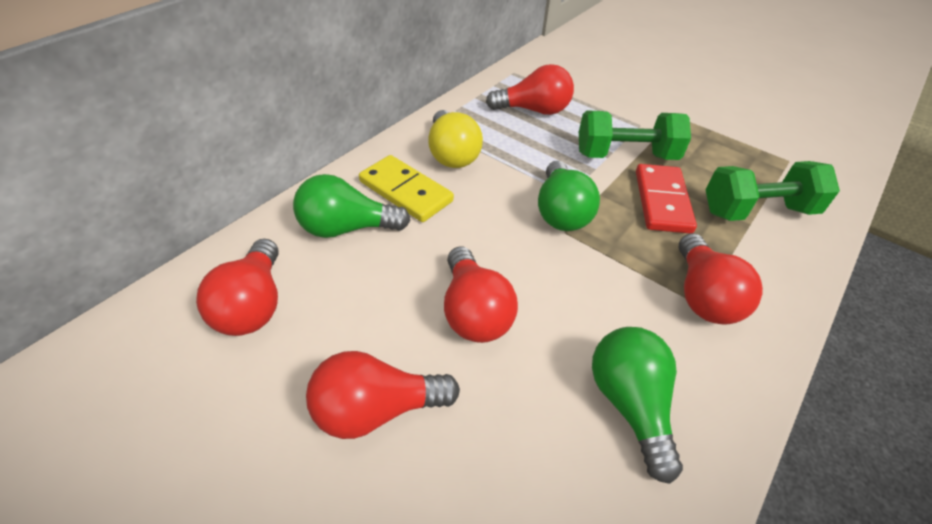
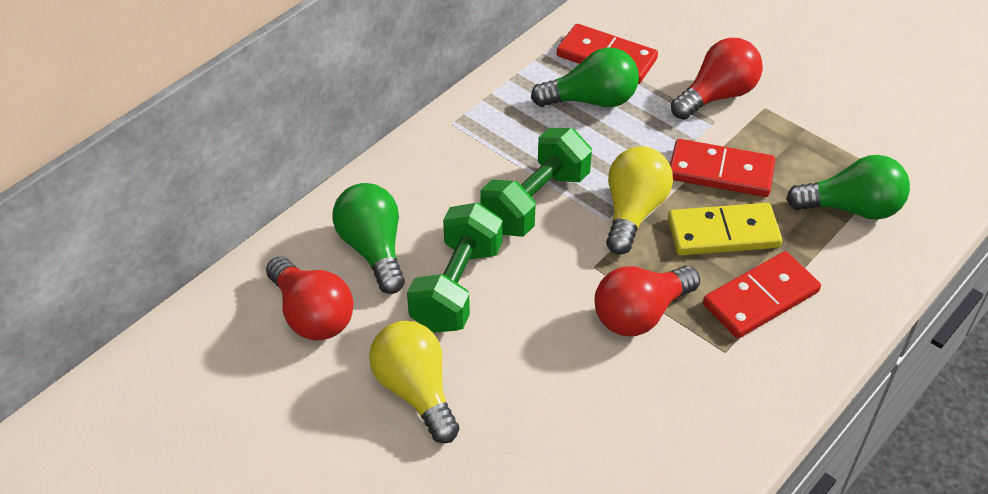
red domino: [636,164,697,234] = 1 -> [557,24,658,84] [670,139,775,197] [703,251,821,338] = 3
red light bulb: [196,239,279,336] [306,351,460,439] [444,247,518,343] [486,64,574,115] [679,233,763,325] = 5 -> [266,256,353,340] [595,265,700,336] [671,38,763,120] = 3
yellow light bulb: [428,110,483,168] = 1 -> [369,321,460,443] [606,146,673,255] = 2

